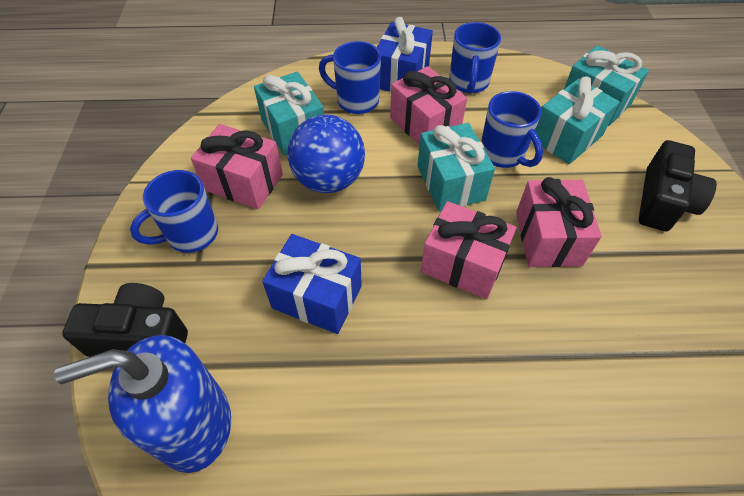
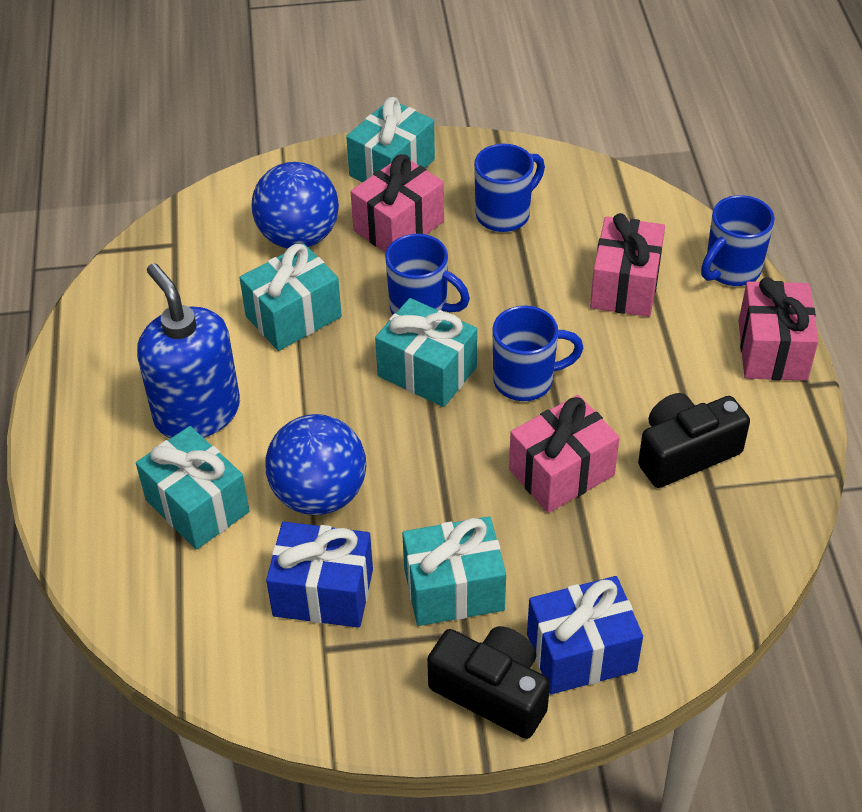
blue ball: [288,114,365,193] = 1 -> [251,162,339,249] [266,414,366,515] = 2
turquoise gift: [254,71,324,156] [417,123,495,212] [535,76,620,164] [564,45,649,126] = 4 -> [136,426,249,550] [239,244,342,351] [346,97,435,182] [375,298,477,407] [402,516,506,626] = 5

